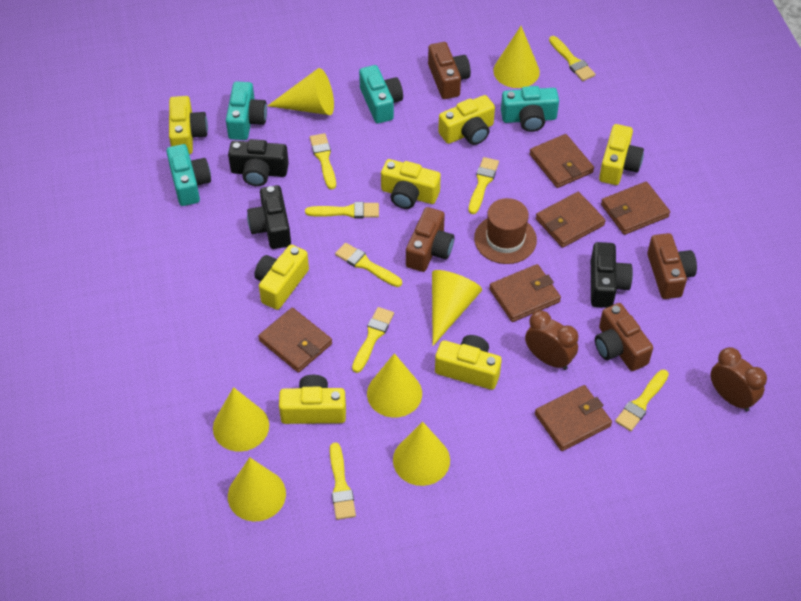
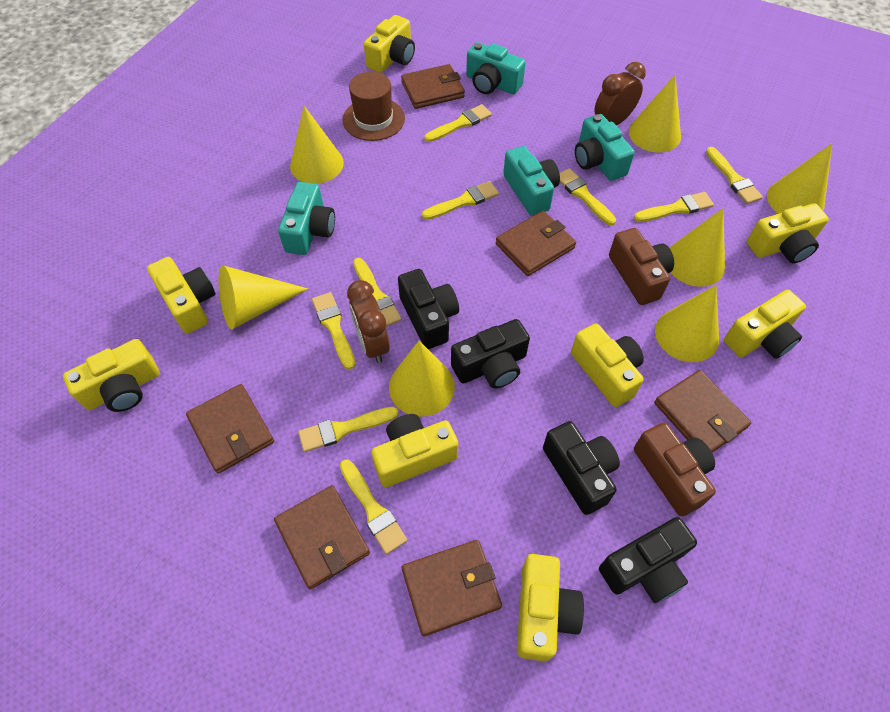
black camera: [228,139,289,186] [247,185,291,249] [591,242,633,308] = 3 -> [398,269,459,349] [451,319,530,389] [543,421,620,515] [599,517,697,603] = 4
brown camera: [406,207,454,272] [428,42,471,99] [595,303,653,371] [647,233,697,299] = 4 -> [609,228,674,305] [634,423,716,516] = 2
yellow brush: [305,202,379,219] [310,133,336,190] [330,443,356,520] [335,243,402,287] [352,307,394,373] [469,157,499,214] [549,36,595,81] [615,370,669,431] = 8 -> [298,407,399,452] [312,292,355,370] [340,459,407,555] [353,258,402,327] [422,181,499,220] [424,104,492,142] [559,168,616,226] [634,192,714,222] [706,147,763,204] = 9
yellow camera: [169,96,208,154] [254,245,309,310] [279,375,346,424] [381,159,441,209] [435,335,502,390] [438,95,495,145] [599,124,644,185] = 7 -> [63,339,160,412] [147,257,215,334] [364,15,415,73] [371,414,458,487] [517,554,584,661] [571,324,644,407] [724,290,806,359] [747,203,829,264] = 8

